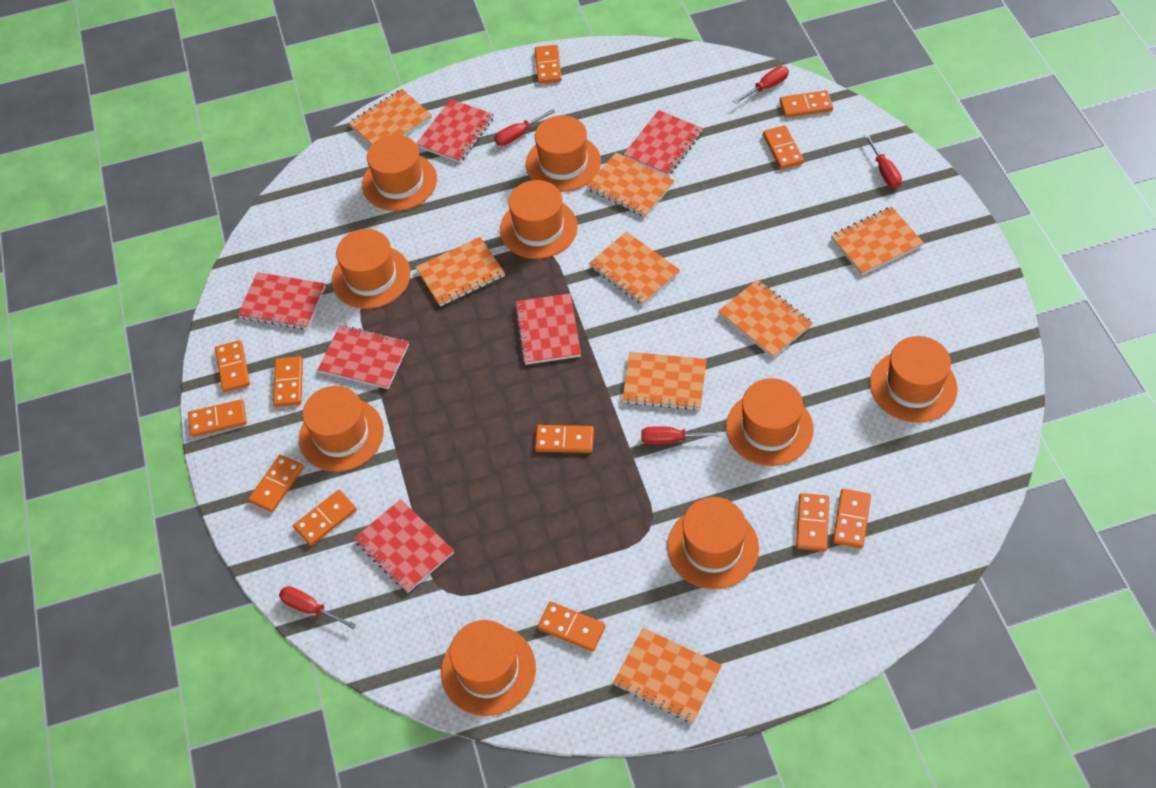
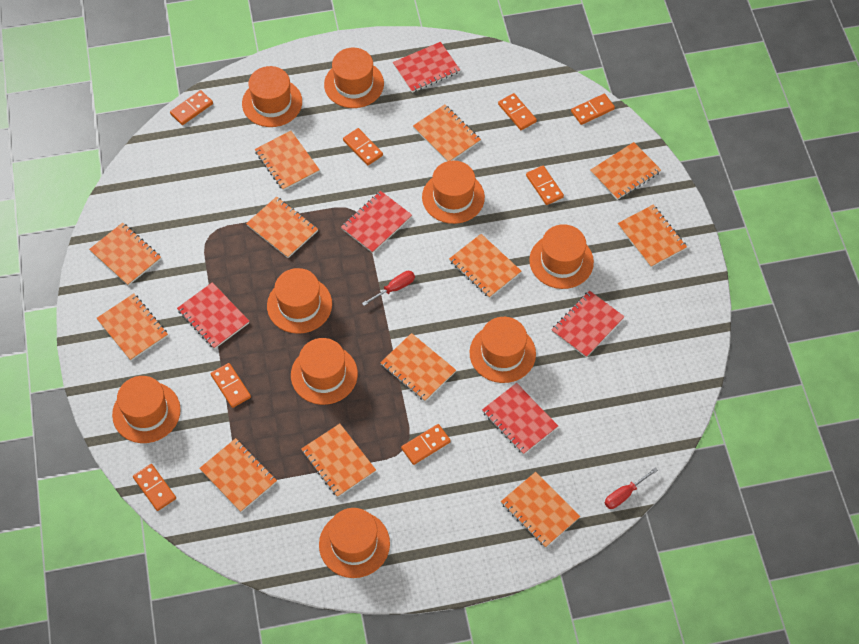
orange domino: [188,399,247,437] [215,340,250,392] [248,455,304,512] [273,356,303,407] [293,490,357,546] [535,45,562,84] [535,425,594,453] [537,601,605,652] [763,125,804,169] [780,90,833,118] [796,493,829,551] [833,489,871,548] = 12 -> [133,464,176,511] [170,90,213,125] [211,363,251,408] [343,128,383,165] [401,424,451,465] [498,93,537,130] [526,166,564,205] [571,94,615,125] = 8
orange notebook: [349,89,432,145] [416,237,505,306] [587,152,675,217] [589,231,680,305] [613,628,722,723] [622,352,707,411] [718,279,813,358] [831,207,924,275] = 8 -> [89,223,161,286] [96,294,168,361] [199,438,277,512] [246,196,318,258] [255,131,320,191] [301,423,376,497] [380,333,456,401] [413,105,481,161] [449,234,521,298] [501,472,580,548] [590,142,661,200] [618,205,687,268] = 12
red notebook: [238,272,326,330] [318,325,409,389] [354,499,454,593] [416,99,494,163] [514,293,581,365] [623,110,703,176] = 6 -> [177,282,249,349] [341,191,412,253] [393,42,460,93] [482,383,558,455] [552,291,625,358] = 5
red screwdriver: [279,586,356,629] [494,109,556,146] [641,426,723,445] [733,66,789,104] [864,134,902,188] = 5 -> [362,271,415,306] [604,468,658,509] = 2

